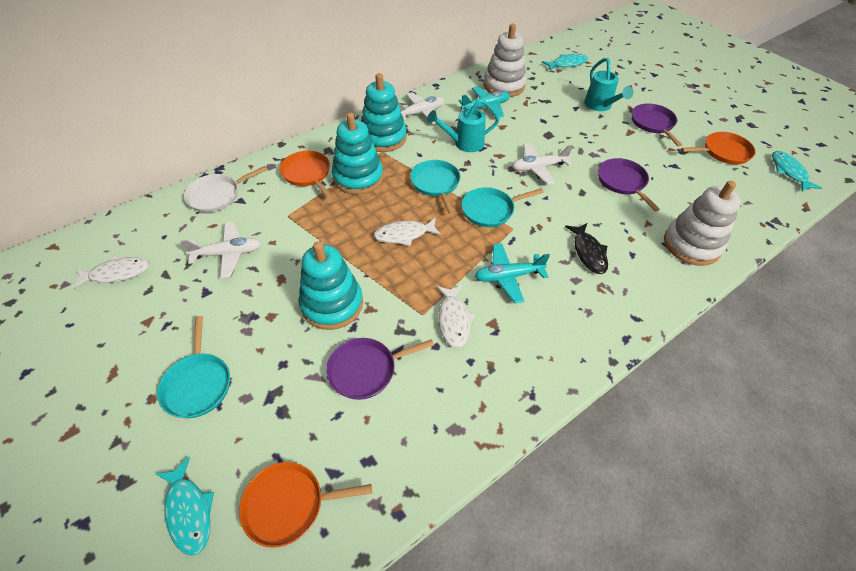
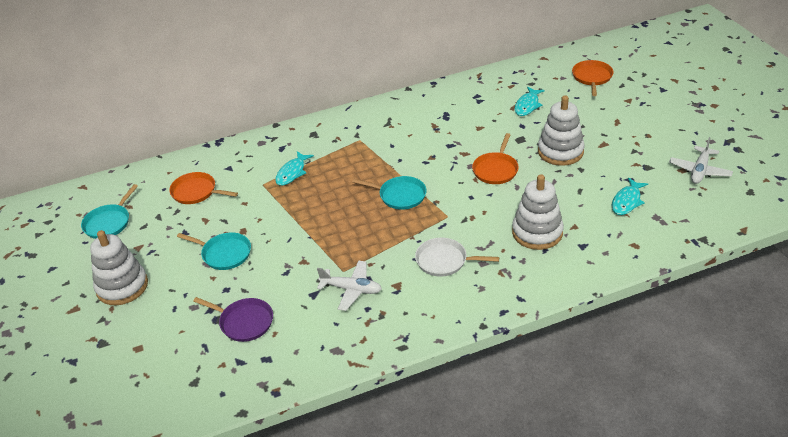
black fish: [565,223,608,274] = 1 -> none = 0
purple pan: [326,338,434,400] [598,158,660,212] [632,103,682,147] = 3 -> [193,297,273,342] = 1
turquoise plane: [459,86,510,118] [475,243,550,303] = 2 -> none = 0
turquoise stacking toy: [299,242,363,330] [332,112,383,194] [361,73,407,152] = 3 -> none = 0
turquoise watering can: [427,99,500,152] [584,58,633,111] = 2 -> none = 0
white fish: [72,256,150,289] [374,218,441,246] [437,285,476,348] = 3 -> none = 0
white plane: [181,222,262,278] [398,92,444,124] [512,143,573,184] = 3 -> [317,260,382,311] [669,137,733,184] = 2
white stacking toy: [484,24,526,97] [664,181,741,266] = 2 -> [90,230,148,306] [512,174,564,250] [538,95,585,166] = 3

